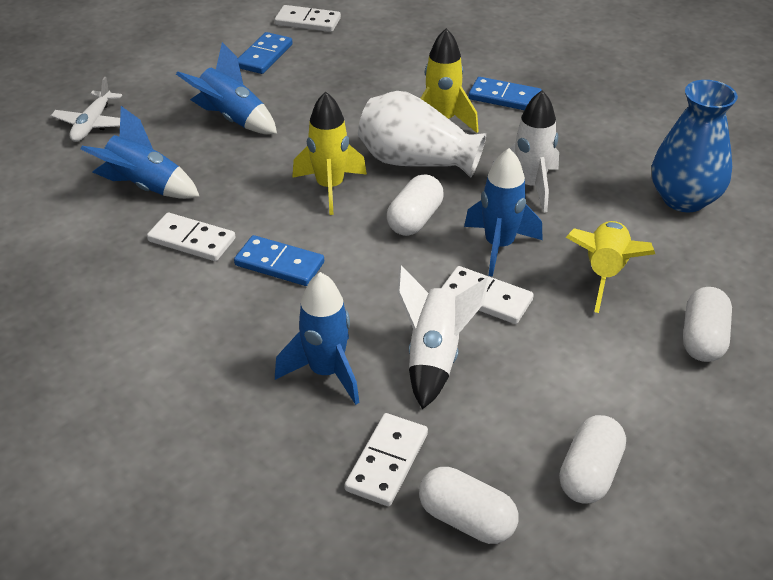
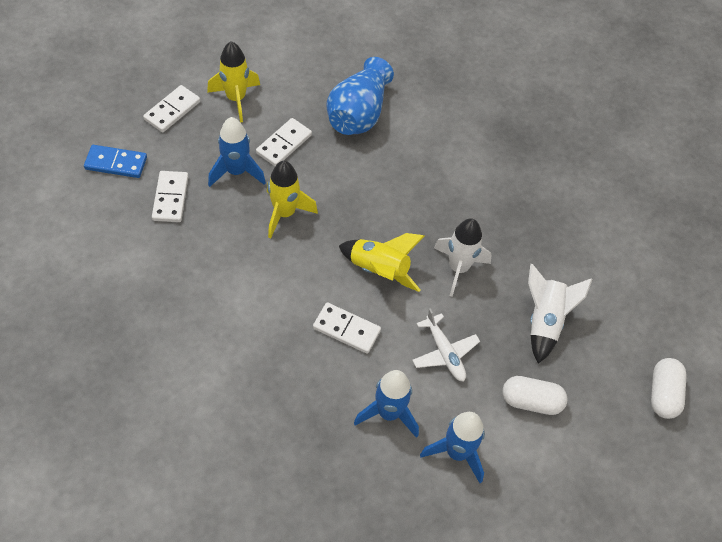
blue domino: [234,235,324,286] [238,32,293,74] [468,77,542,110] = 3 -> [84,145,147,178] = 1
blue rocket: [81,106,199,199] [176,42,277,134] [275,272,359,405] [464,148,543,277] = 4 -> [208,117,266,187] [354,370,419,438] [420,412,485,483] = 3
white capsule: [387,174,444,236] [419,467,518,544] [559,415,626,504] [683,287,732,362] = 4 -> [502,376,568,415] [651,358,687,419] = 2
white vase: [358,91,486,178] = 1 -> none = 0

